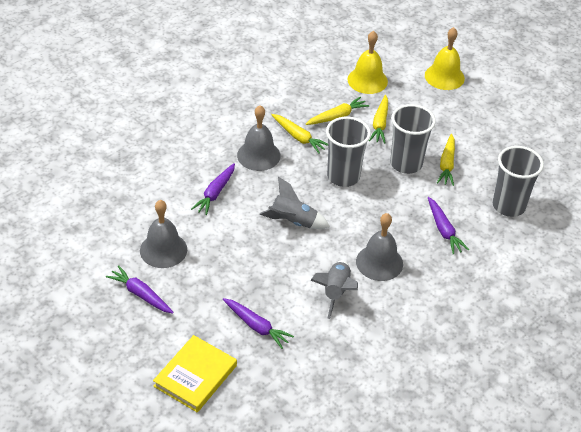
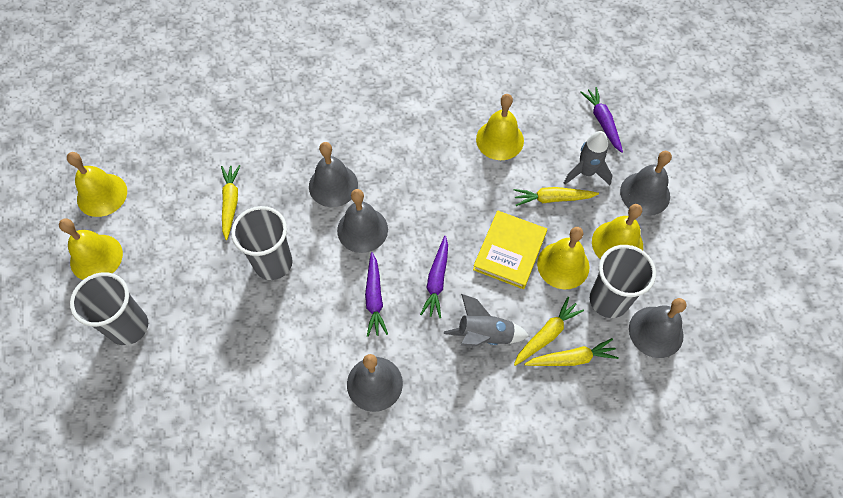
grey bell: [140,200,187,268] [237,105,281,171] [356,213,403,281] = 3 -> [309,142,358,207] [337,189,388,253] [347,354,403,412] [620,151,672,216] [629,298,687,358] = 5
purple carrot: [106,265,174,314] [191,163,235,215] [223,298,294,349] [428,197,469,254] = 4 -> [365,252,388,337] [420,236,448,318] [580,87,623,153] = 3
yellow bell: [347,31,388,94] [425,27,465,90] = 2 -> [59,218,123,280] [67,152,127,217] [476,94,524,160] [537,227,590,289] [592,204,643,259] = 5

